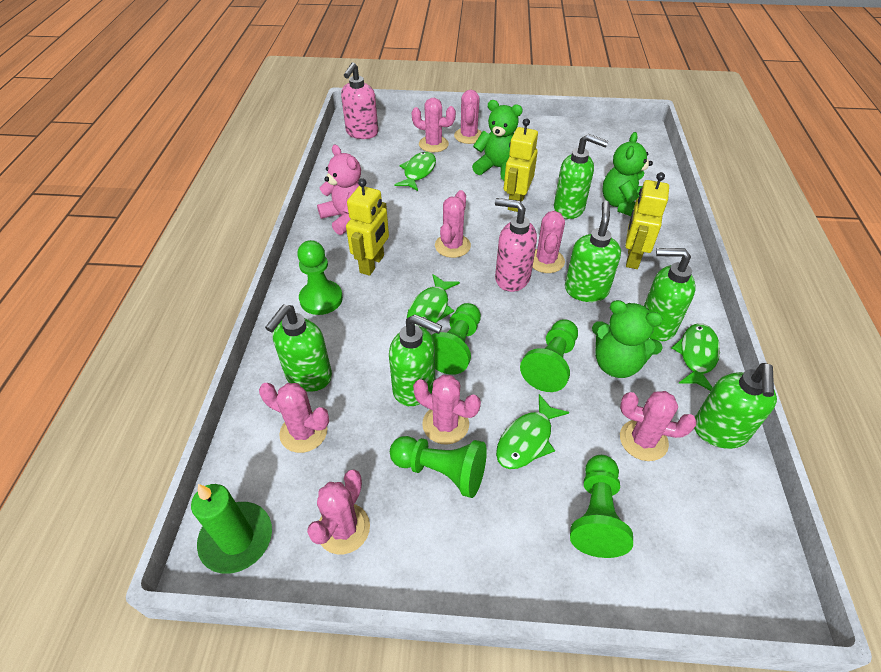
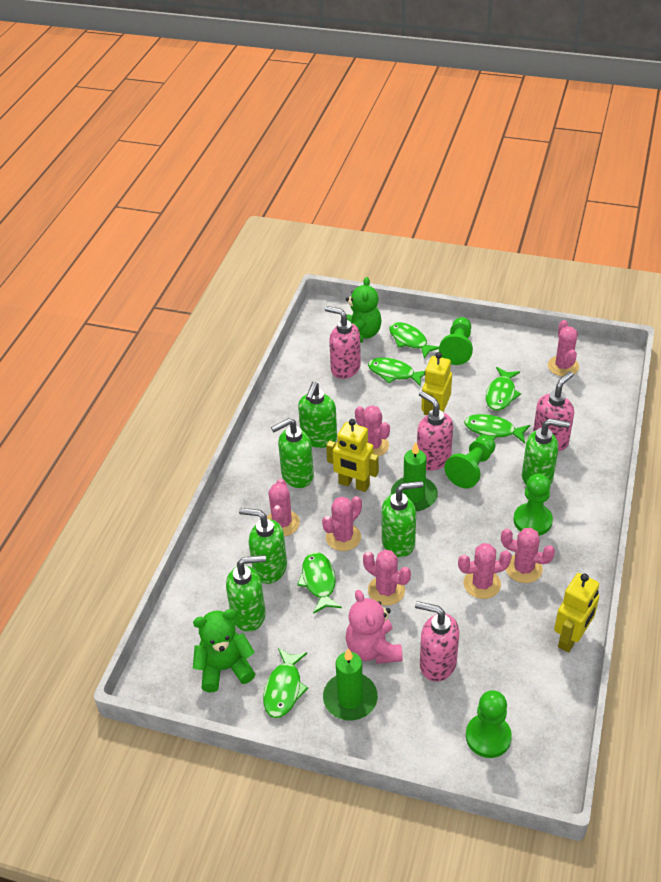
green candle: [191,484,272,574] = 1 -> [323,649,378,720] [391,442,438,511] = 2
green fish: [394,152,436,191] [407,274,460,330] [496,394,570,469] [672,323,720,391] = 4 -> [263,648,308,718] [297,552,342,614] [368,357,425,387] [389,322,439,359] [464,414,530,443] [486,367,521,411] = 6
green pawn: [297,240,343,315] [390,436,487,498] [432,303,481,375] [520,319,578,392] [570,455,633,558] = 5 -> [439,317,473,365] [444,435,495,488] [466,690,512,758] [513,474,553,536] = 4
green teddy bear: [472,100,523,180] [592,300,663,378] [603,132,653,216] = 3 -> [193,609,255,692] [346,277,382,343] = 2
pink cactus: [259,383,329,453] [307,469,370,554] [411,98,456,152] [413,375,481,445] [435,190,471,258] [454,90,482,144] [532,211,565,273] [620,391,696,461] = 8 -> [267,479,300,537] [322,496,362,551] [355,405,390,456] [363,550,411,606] [458,543,512,599] [501,528,555,583] [548,320,579,376] = 7
pink soap dispenser: [341,62,378,139] [495,198,537,292] = 2 -> [325,306,361,379] [415,601,459,682] [417,391,453,471] [533,371,574,451] = 4

